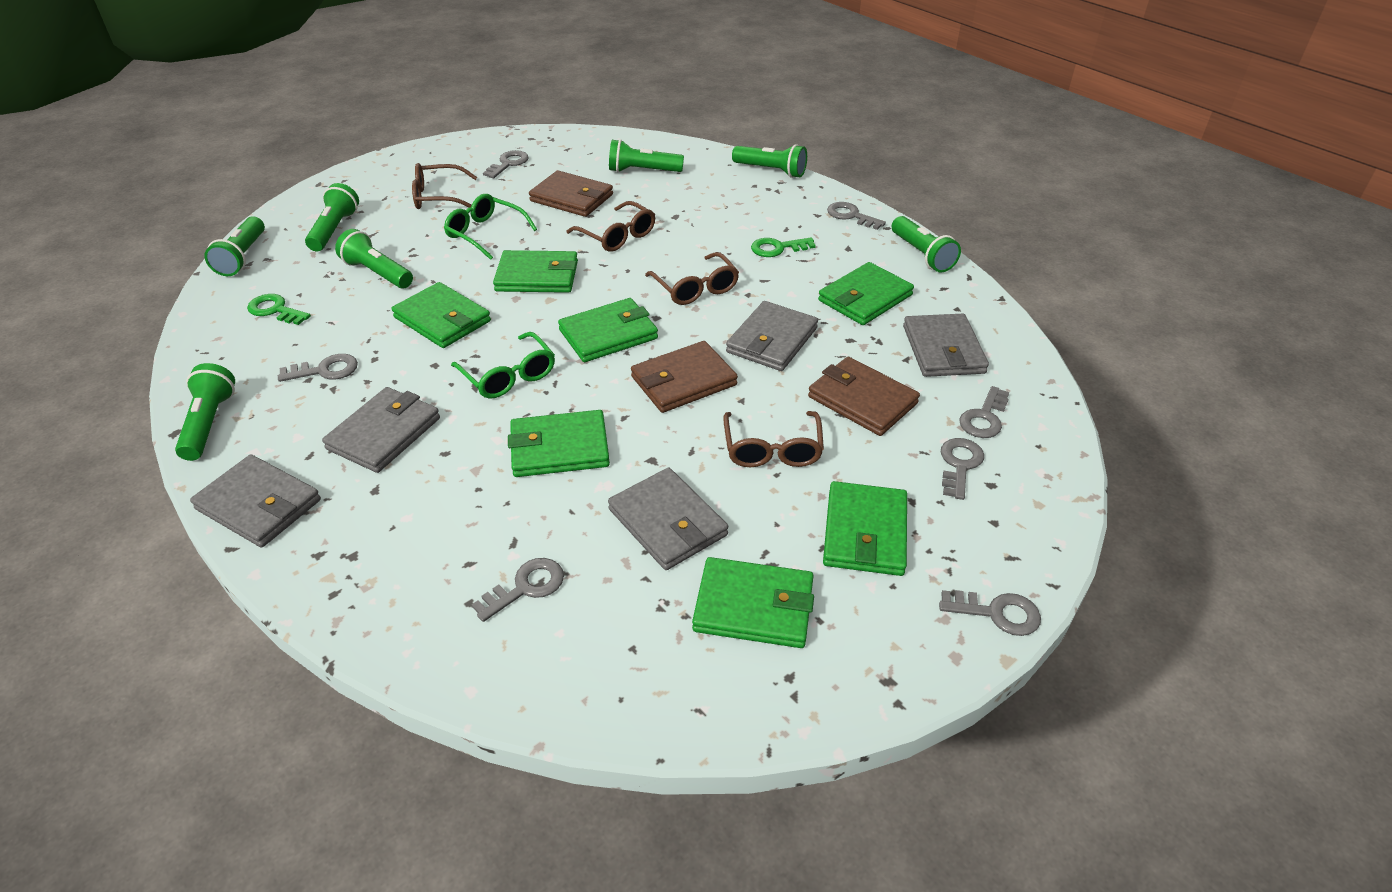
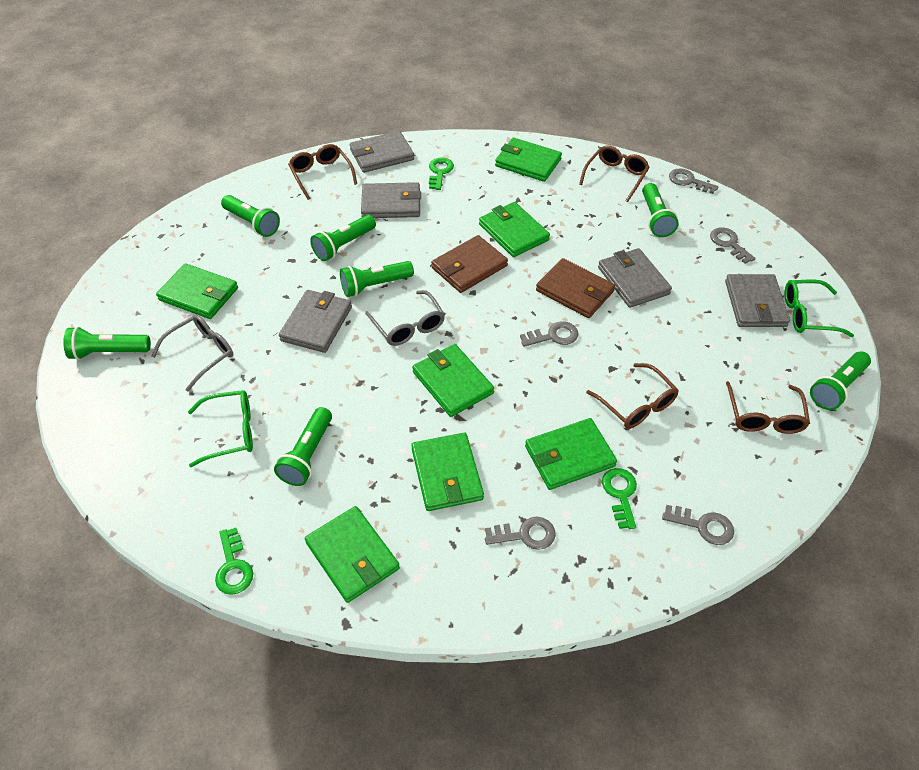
brown wallet: [529,170,613,217] [631,341,738,413] [808,357,920,436] = 3 -> [431,235,508,293] [536,258,615,318] = 2
green key: [247,294,311,325] [751,237,816,257] = 2 -> [215,528,253,595] [429,157,454,190] [602,468,637,529] = 3
grey glasses: none = 0 -> [151,314,233,392] [365,290,445,346] = 2
grey key: [278,354,358,382] [472,558,564,622] [483,150,529,178] [827,202,886,230] [939,590,1041,636] [941,438,984,500] [959,386,1009,438] = 7 -> [485,517,556,550] [520,321,579,347] [662,505,734,545] [669,168,719,194] [710,227,756,264] = 5

